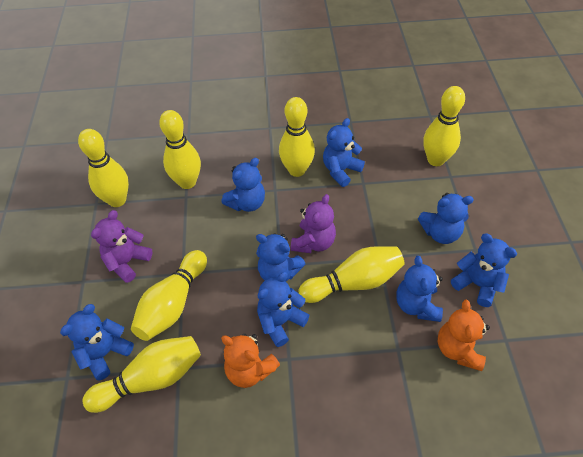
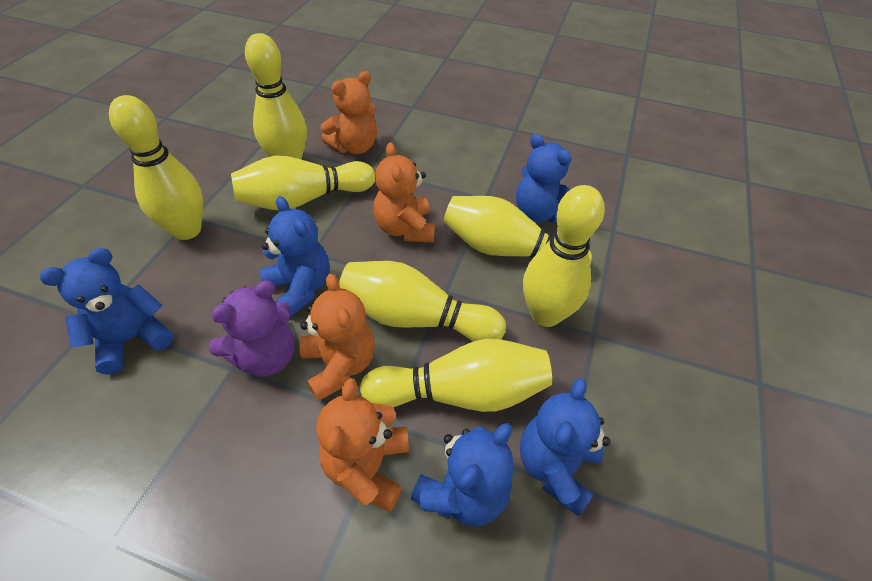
blue teddy bear: [60,304,134,381] [221,158,265,212] [256,233,305,281] [257,272,310,347] [323,118,365,187] [396,256,443,322] [418,193,474,244] [451,233,517,307] = 8 -> [40,248,174,374] [259,196,329,318] [411,423,514,526] [516,134,572,223] [520,378,611,516] = 5
orange teddy bear: [221,334,280,388] [438,300,490,371] = 2 -> [299,273,375,401] [316,378,409,511] [321,71,377,154] [374,142,435,243] = 4
purple teddy bear: [91,210,153,283] [291,194,336,253] = 2 -> [209,281,294,377] = 1

